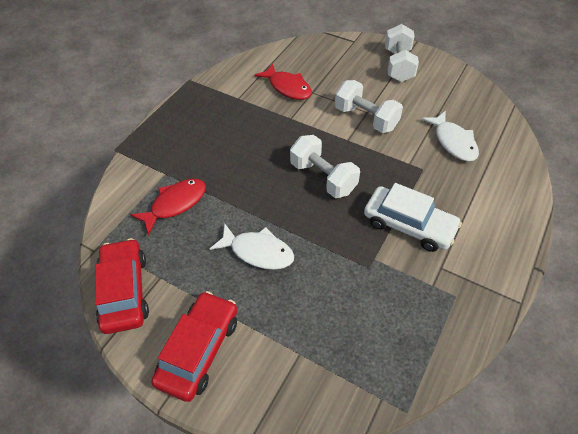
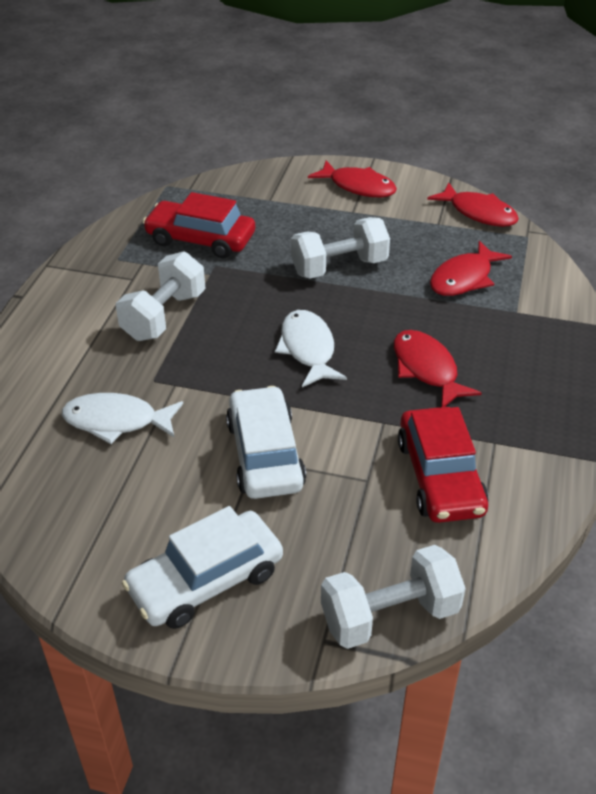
red fish: [131,179,206,235] [254,63,312,100] = 2 -> [308,160,397,197] [394,330,482,407] [427,182,519,227] [430,241,512,296] = 4
white car: [364,183,462,252] = 1 -> [122,506,283,629] [226,386,306,499] = 2

